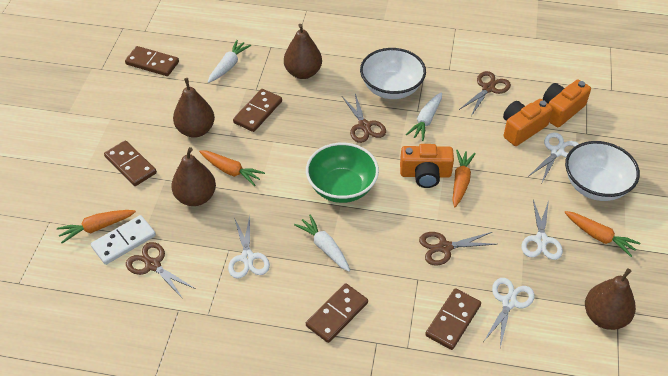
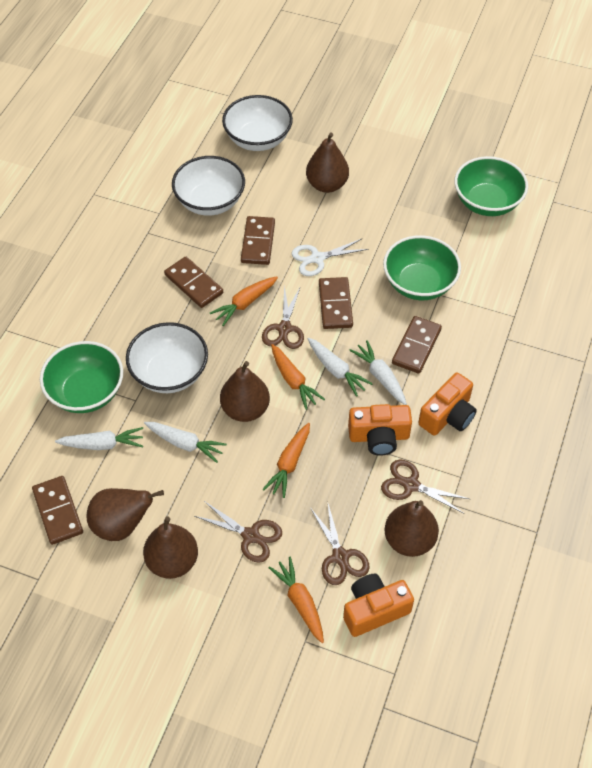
brown pear: [171,147,216,206] [173,78,215,138] [284,24,322,79] [585,268,636,330] = 4 -> [86,488,164,541] [143,517,198,579] [220,361,270,422] [306,132,349,193] [385,500,439,557] = 5
green bowl: [306,143,379,203] = 1 -> [40,341,123,413] [383,235,461,300] [454,156,528,216] = 3
white bowl: [360,48,426,99] [565,141,640,201] = 2 -> [126,322,208,393] [172,156,245,216] [222,95,293,151] = 3
white carrot: [208,40,251,83] [294,214,350,272] [406,92,442,141] = 3 -> [55,427,143,450] [144,422,227,463] [308,338,373,397] [349,340,407,405] = 4
white domino: [91,215,156,265] = 1 -> none = 0
white scissors: [228,215,270,279] [484,278,535,348] [521,200,563,260] [529,132,579,182] = 4 -> [292,238,369,276] = 1

